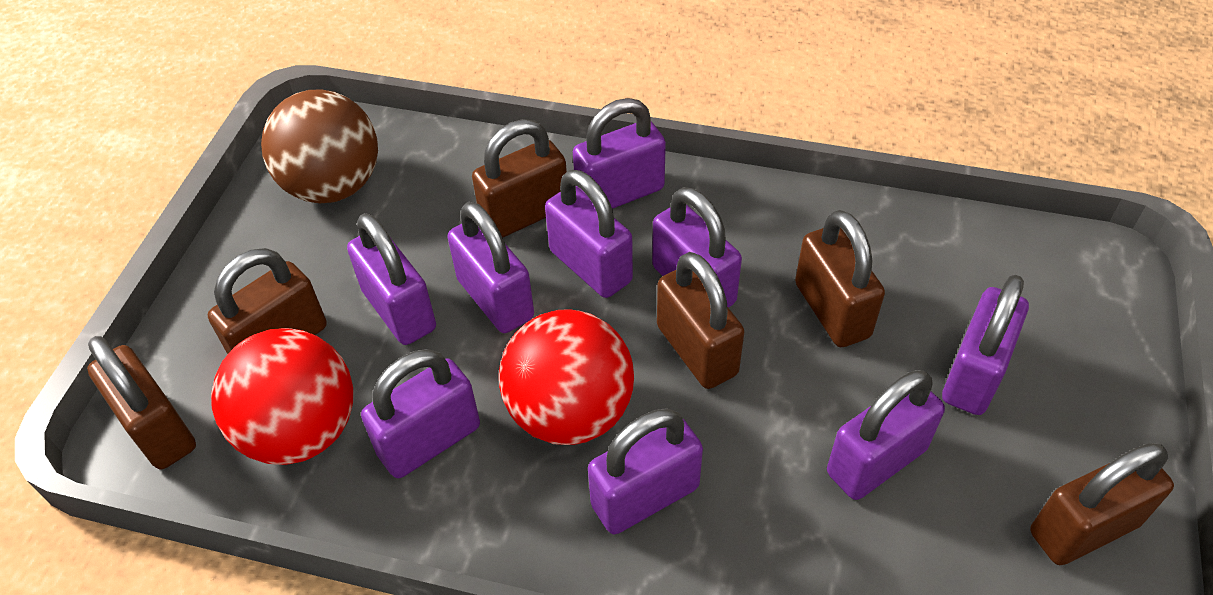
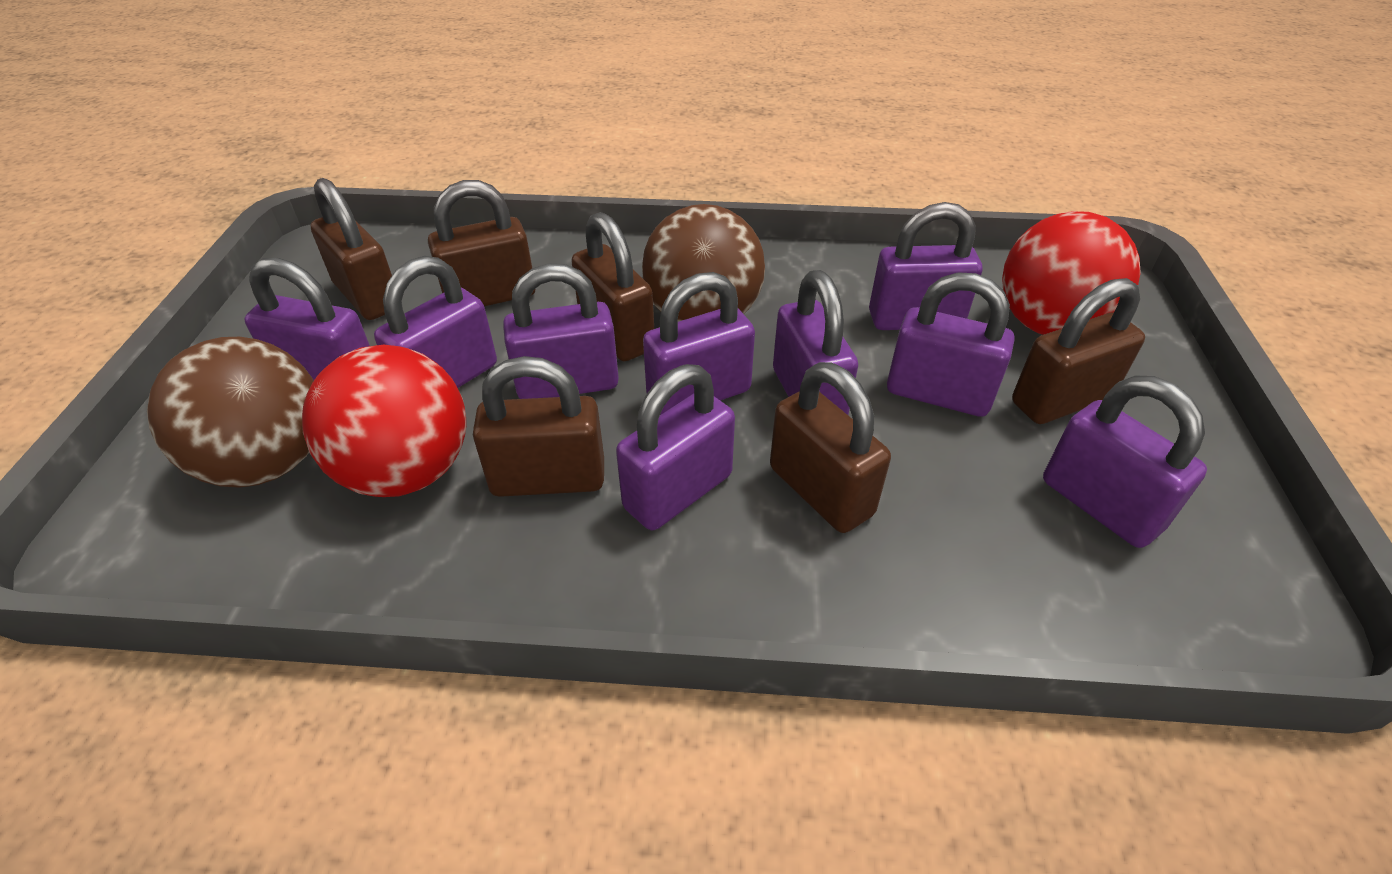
brown ball: [261,89,378,203] = 1 -> [147,337,314,488] [642,204,765,322] = 2

